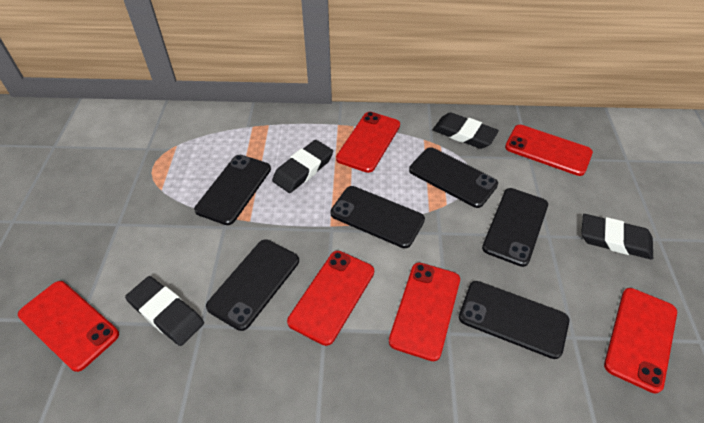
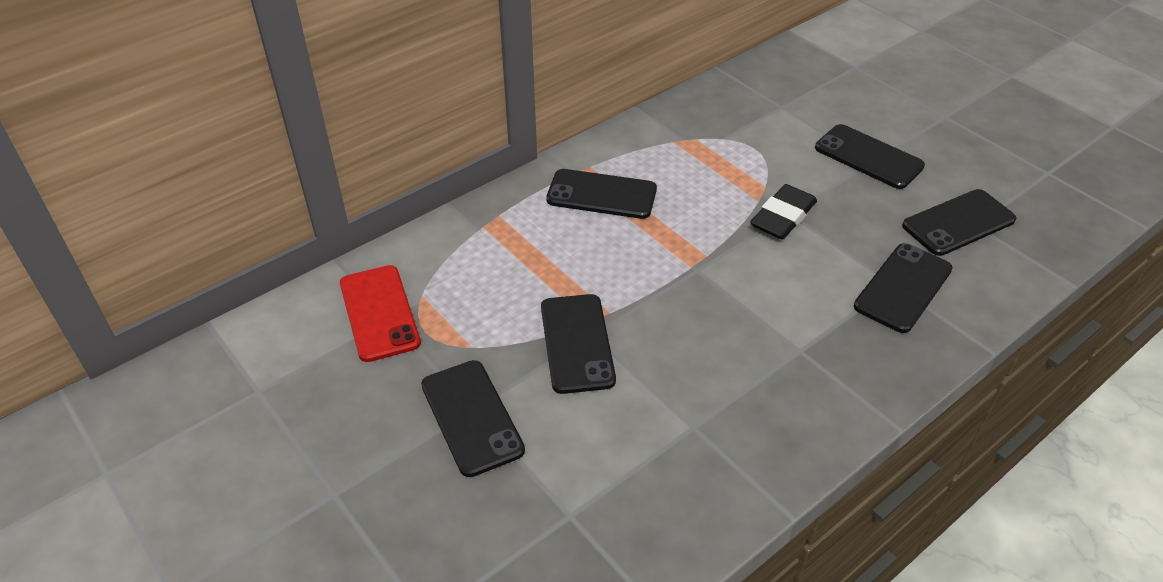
black eraser: [125,276,204,346] [272,140,333,193] [433,112,499,149] [581,214,653,260] = 4 -> [750,184,817,240] = 1
red phone: [18,281,119,372] [287,251,374,346] [336,112,400,173] [389,263,460,361] [505,125,593,176] [604,288,677,393] = 6 -> [340,265,421,362] = 1

